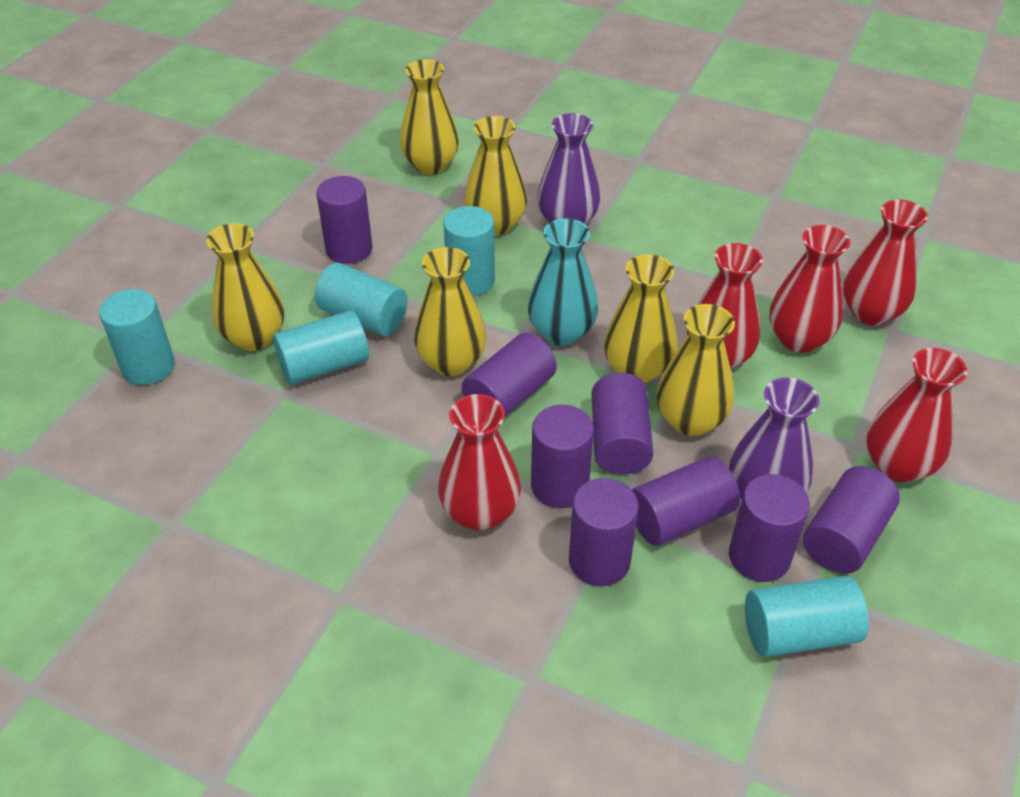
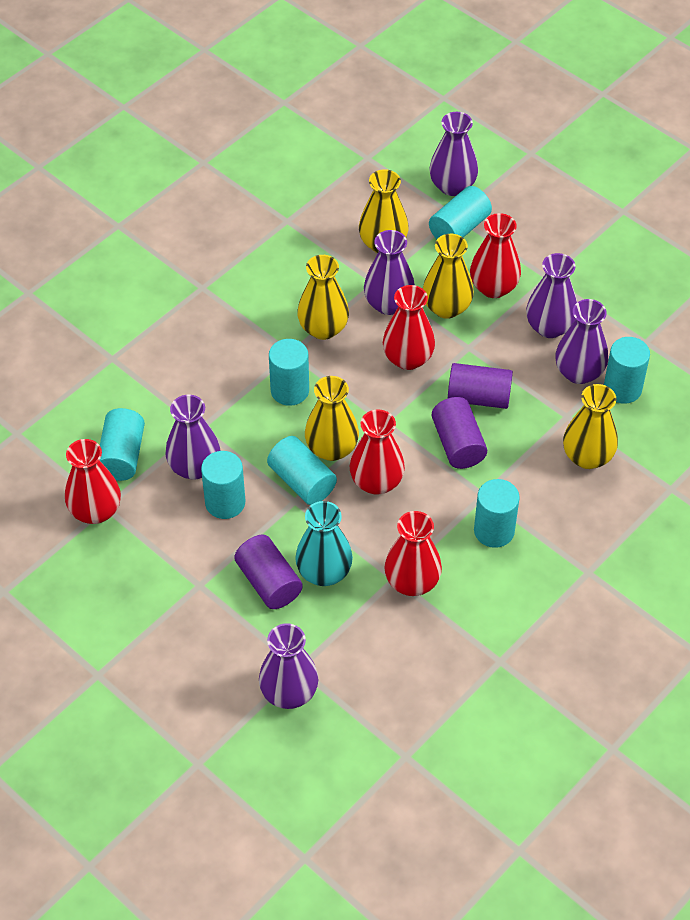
purple cylinder: [316,176,373,264] [462,333,557,418] [531,405,594,508] [569,478,639,586] [591,373,653,475] [632,456,740,545] [729,474,810,582] [803,466,900,574] = 8 -> [234,535,303,609] [432,397,487,469] [448,363,513,409] = 3
purple vase: [537,113,600,225] [729,378,820,500] = 2 -> [166,395,220,480] [259,623,318,709] [364,230,415,315] [429,112,478,196] [526,253,577,338] [555,299,608,384] = 6
turquoise cylinder: [99,289,175,385] [273,310,369,385] [315,263,408,336] [443,206,495,296] [745,576,869,657] = 5 -> [100,408,145,481] [201,451,245,519] [267,436,337,505] [269,339,309,406] [429,186,492,239] [474,479,520,548] [604,337,650,404] = 7
yellow vase: [206,223,284,351] [400,59,459,175] [414,247,487,376] [464,116,527,236] [604,254,677,383] [657,304,735,436] = 6 -> [297,255,349,340] [305,376,359,461] [359,169,409,253] [423,234,474,319] [563,384,618,469] = 5

